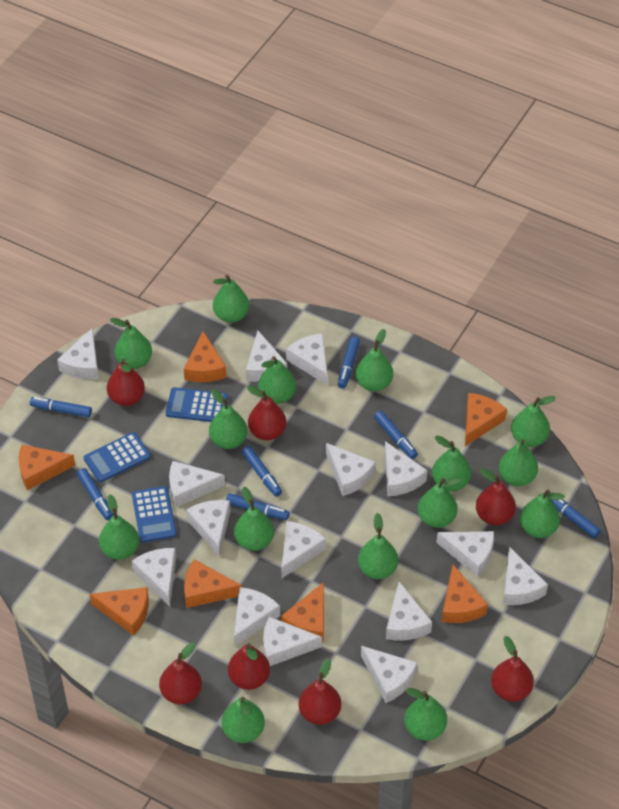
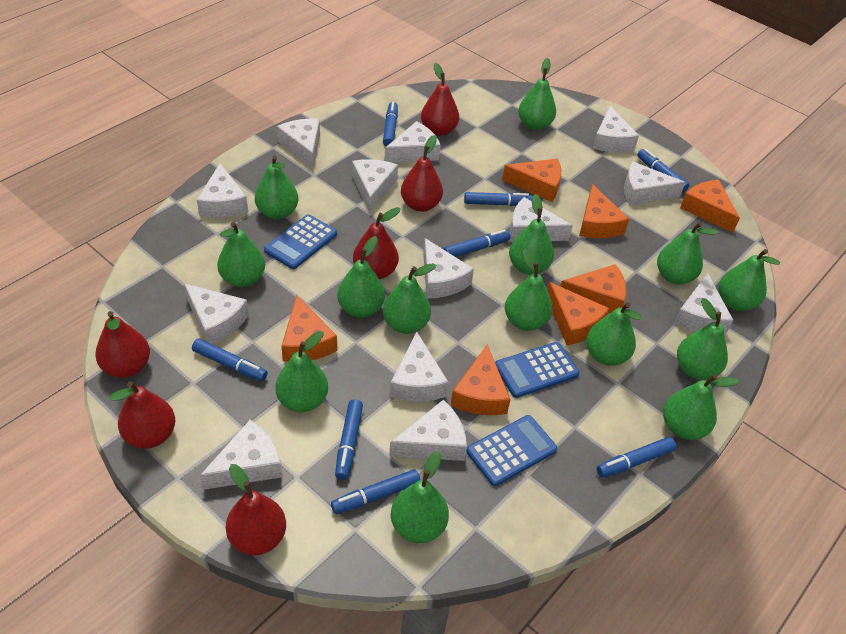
blue marker: [30,397,92,417] [77,468,114,520] [226,493,290,520] [242,446,282,497] [338,336,360,388] [374,411,418,459] [550,492,601,538] = 7 -> [192,338,268,382] [331,469,420,514] [335,399,363,480] [383,102,398,146] [443,230,511,257] [464,192,533,206] [597,437,676,478] [637,149,689,192] = 8
green pear: [99,495,139,560] [110,318,152,369] [209,389,248,449] [213,275,249,323] [222,697,265,743] [234,487,274,551] [258,356,296,404] [356,329,393,391] [358,513,398,579] [404,688,447,741] [417,477,462,528] [432,436,471,491] [499,440,538,486] [511,396,556,447] [520,490,565,538] = 15 -> [217,222,265,287] [255,156,298,219] [275,331,328,412] [337,236,385,318] [383,263,436,334] [391,451,449,543] [505,249,552,331] [509,194,554,275] [518,58,556,130] [586,302,642,366] [657,222,719,284] [663,374,740,440] [677,298,728,380] [719,249,780,311] = 14
red pear: [107,359,145,406] [159,642,202,704] [228,643,270,690] [247,385,286,441] [299,658,341,725] [476,468,516,525] [491,636,534,702] = 7 -> [95,311,150,378] [110,381,175,449] [226,464,286,555] [353,207,401,279] [401,135,443,212] [421,63,459,136] = 6
white cheese: [57,328,99,379] [132,548,176,606] [169,461,225,507] [186,500,230,557] [234,587,280,647] [246,331,287,382] [263,616,322,666] [281,521,326,578] [286,333,327,385] [326,443,376,496] [361,646,418,703] [385,441,427,496] [386,581,432,640] [437,531,494,577] [503,547,548,605] = 15 -> [184,283,249,344] [197,163,248,217] [200,420,282,490] [277,118,320,168] [352,159,398,212] [385,121,441,163] [389,400,467,461] [390,332,449,401] [423,238,474,299] [510,197,573,242] [593,106,639,152] [624,161,685,205] [674,273,733,335] = 13

